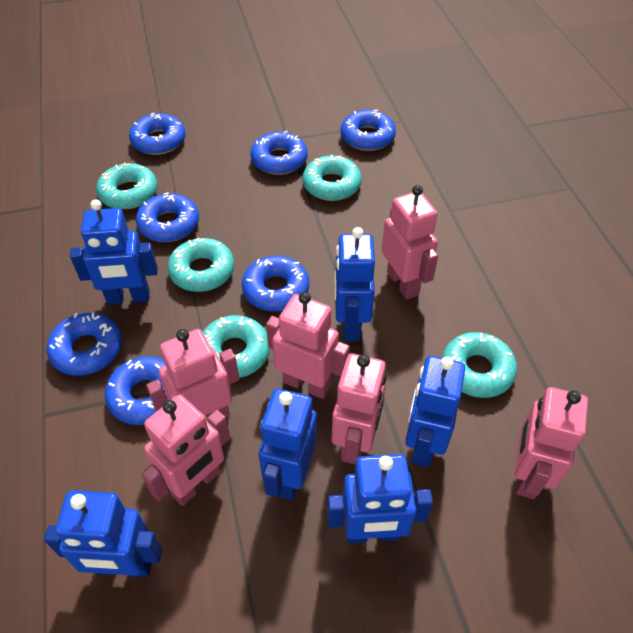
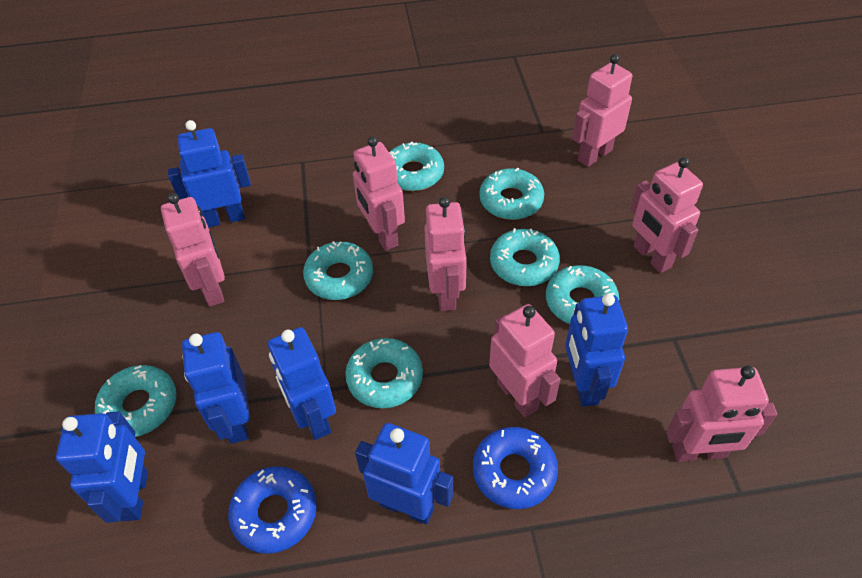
blue donut: [47,313,122,376] [105,356,168,425] [129,112,186,155] [136,192,199,242] [242,256,309,311] [250,131,308,175] [341,110,396,151] = 7 -> [228,466,317,554] [473,427,558,509] = 2
pink robot: [141,395,230,506] [146,329,239,417] [266,292,350,399] [332,353,387,465] [382,185,438,300] [515,387,588,499] = 6 -> [161,193,225,307] [353,136,405,251] [424,197,467,311] [489,304,560,418] [572,54,632,167] [630,157,703,273] [666,365,777,462] = 7
turquoise donut: [96,163,158,209] [168,238,234,292] [203,315,270,378] [302,155,362,201] [442,332,517,398] = 5 -> [95,365,177,437] [303,241,373,300] [345,338,423,408] [389,142,444,191] [479,168,544,220] [490,228,560,286] [546,265,619,324] = 7

